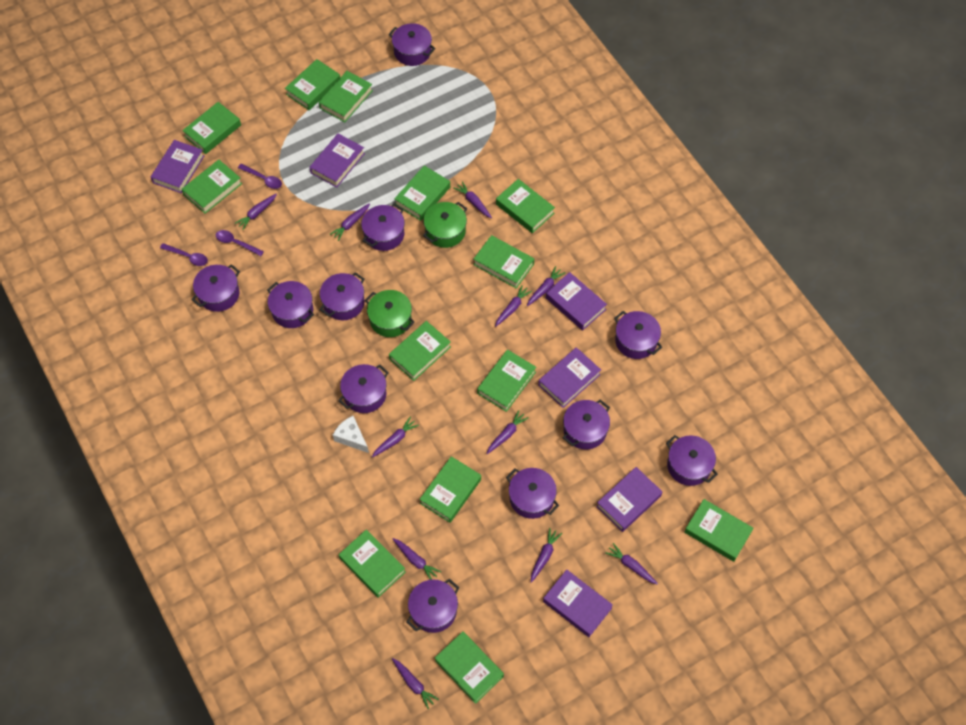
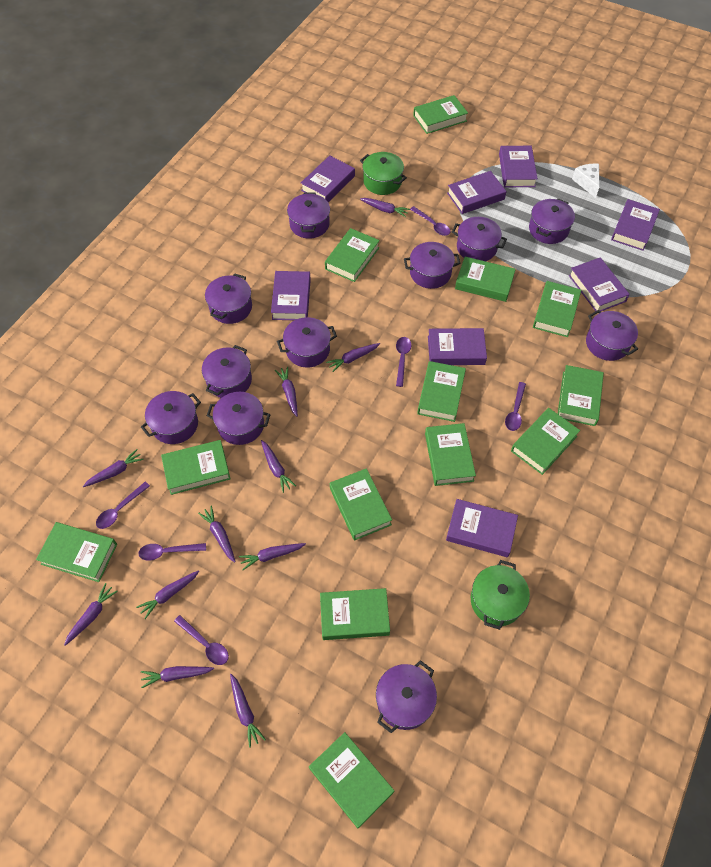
purple book: [151,140,204,193] [309,134,365,188] [538,347,601,408] [543,570,613,637] [546,272,607,330] [596,467,663,532] = 6 -> [271,271,311,320] [301,155,355,202] [428,328,487,365] [446,499,518,557] [447,171,507,214] [499,146,538,187] [569,257,630,311] [611,199,660,251] = 8
purple spoon: [160,243,208,266] [216,230,264,256] [238,164,282,189] = 3 -> [96,482,150,529] [138,543,206,561] [174,615,229,665] [396,337,411,387] [410,206,451,236] [505,382,526,431] = 6

